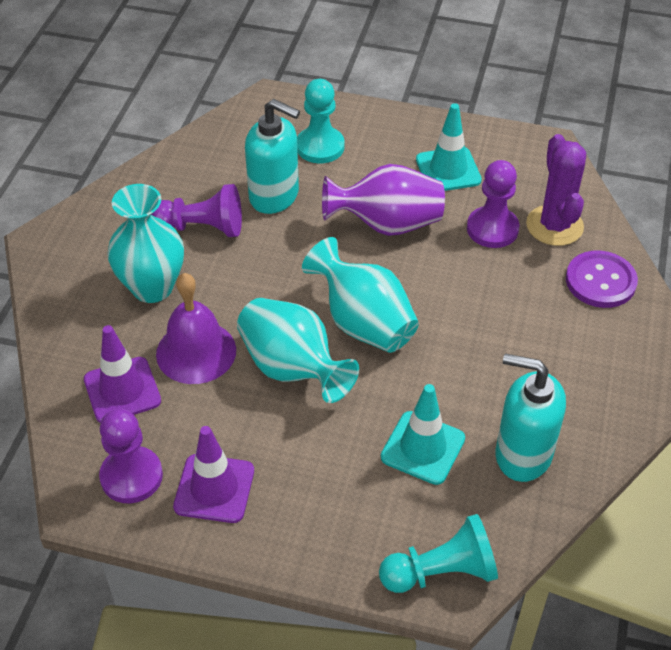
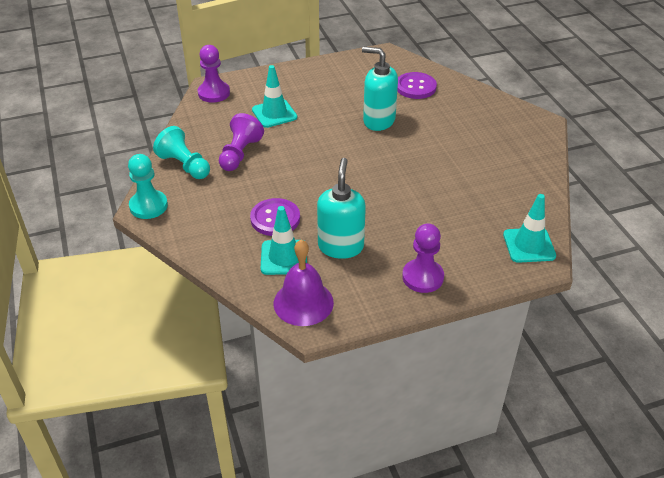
purple button: [566,250,638,308] = 1 -> [250,198,300,236] [397,72,437,99] = 2
purple cactus: [526,134,586,246] = 1 -> none = 0
purple traffic cone: [84,325,161,423] [173,426,254,523] = 2 -> none = 0
purple vase: [322,164,445,236] = 1 -> none = 0
turquoise traffic cone: [381,384,465,485] [416,103,482,191] = 2 -> [252,65,297,128] [261,206,307,275] [503,194,556,263] = 3
turquoise vase: [107,184,184,303] [237,298,359,403] [302,237,419,353] = 3 -> none = 0

